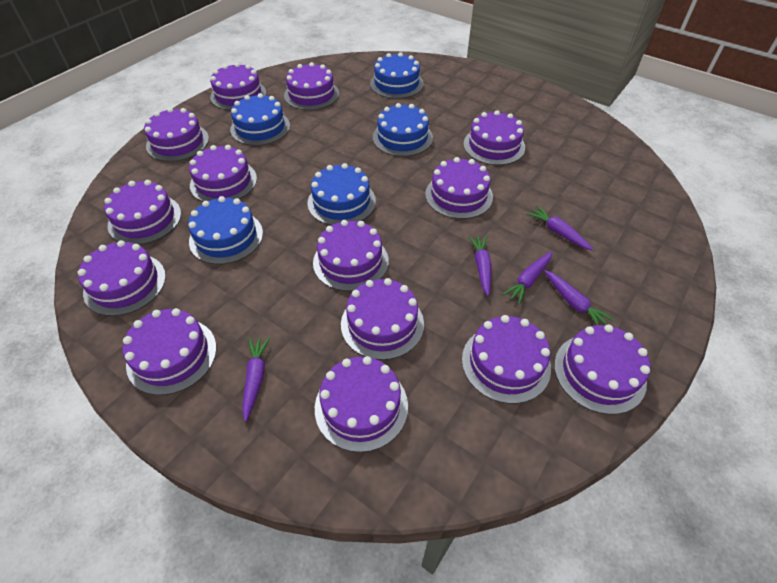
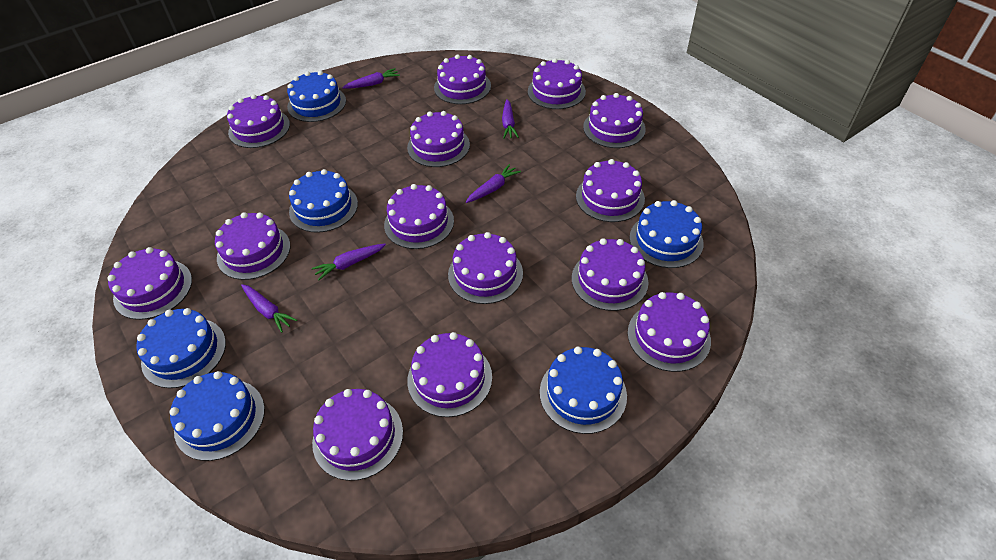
blue cake: [188,196,263,264] [230,93,290,146] [308,163,376,225] [370,52,424,99] [373,103,433,157] = 5 -> [136,308,226,388] [169,371,265,461] [287,71,346,122] [289,169,358,233] [540,346,627,434] [630,200,704,268] = 6

